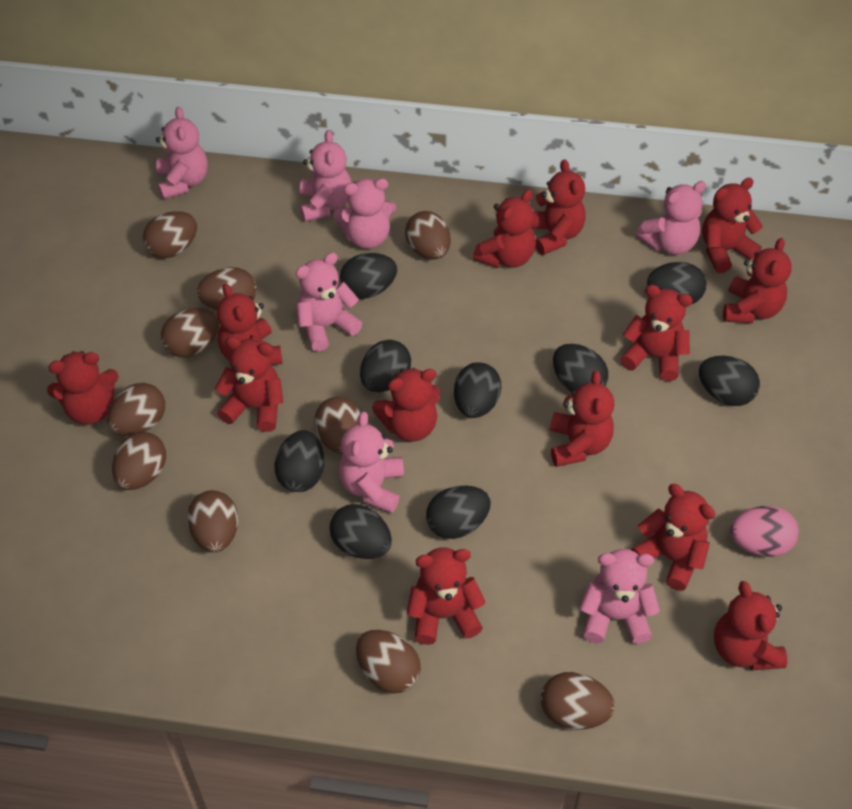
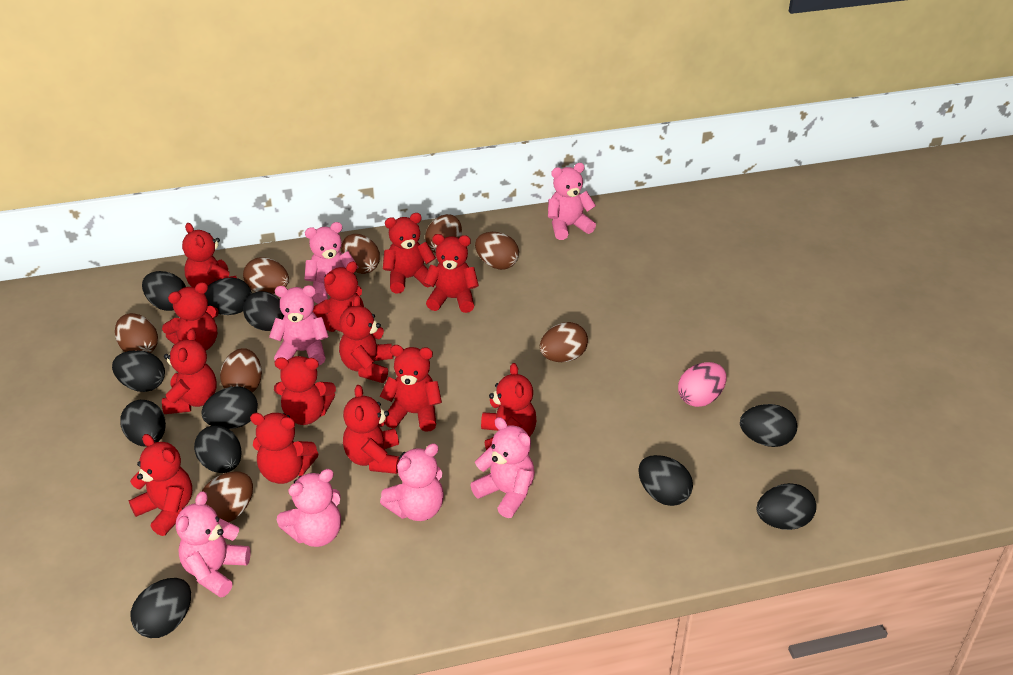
black egg: [274,430,324,492] [330,504,392,559] [340,253,397,299] [360,340,411,392] [426,486,491,539] [454,362,501,418] [553,344,608,392] [647,262,707,304] [699,356,760,406] = 9 -> [112,350,165,392] [120,400,166,447] [131,578,191,638] [142,271,186,311] [194,425,242,473] [201,386,258,429] [204,278,252,315] [243,291,284,331] [638,455,693,506] [740,404,797,447] [757,483,816,530] = 11
brown egg: [107,383,165,436] [112,432,166,490] [143,211,197,258] [161,308,219,357] [187,490,238,552] [197,267,257,310] [314,397,360,454] [356,630,421,694] [405,211,451,260] [541,672,615,730] = 10 -> [115,313,158,353] [202,471,253,522] [220,348,262,393] [243,257,289,294] [341,234,380,274] [425,214,462,253] [475,232,519,270] [540,322,588,362] = 8

